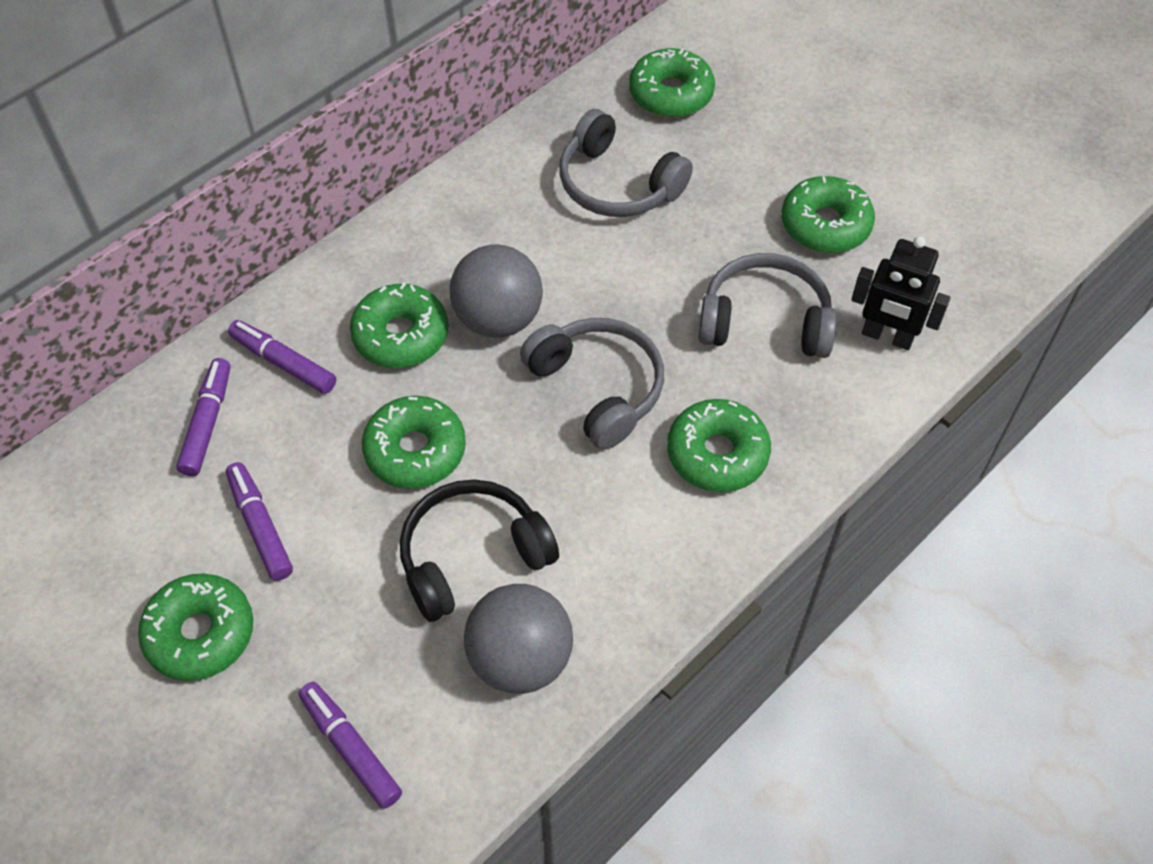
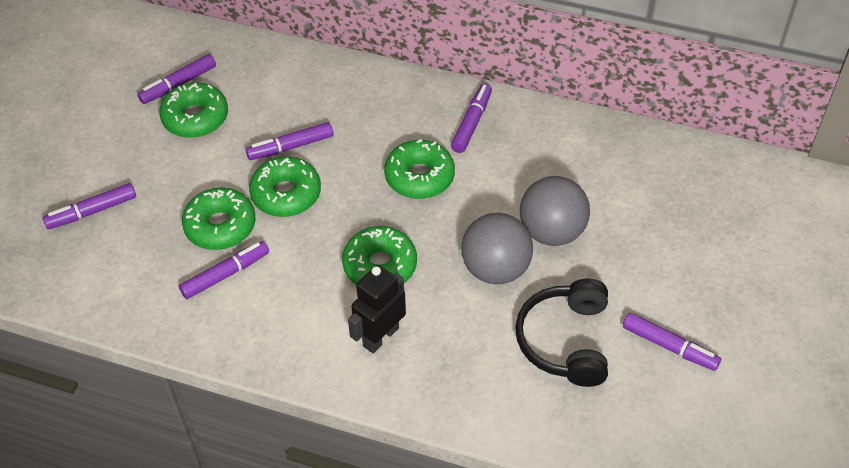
green donut: [138,573,253,681] [350,282,448,368] [362,396,466,489] [629,48,715,118] [667,399,771,492] [782,176,875,253] = 6 -> [159,82,228,138] [182,188,256,250] [249,157,321,217] [342,226,417,284] [384,139,455,199] = 5
grey headphones: [520,318,664,450] [559,109,693,217] [698,253,837,358] = 3 -> none = 0
purple marker: [176,358,231,476] [226,462,293,581] [228,320,336,394] [299,682,402,809] = 4 -> [43,183,136,229] [137,54,216,104] [179,241,269,299] [246,122,334,160] [451,84,492,153] [623,313,721,371] = 6

